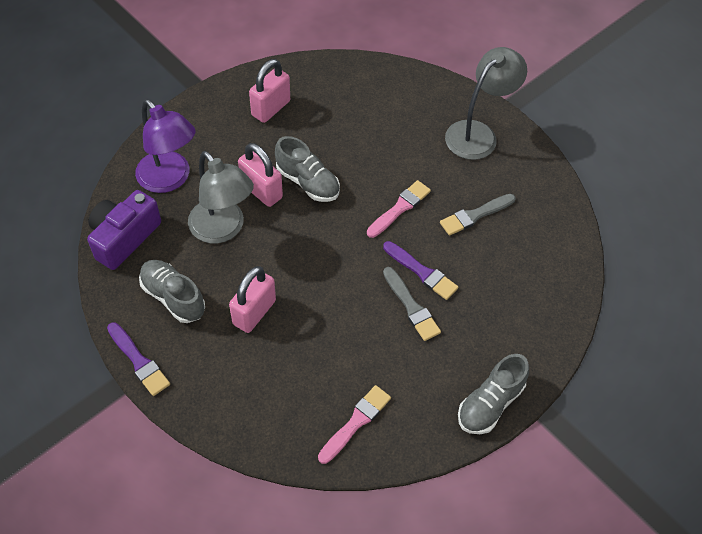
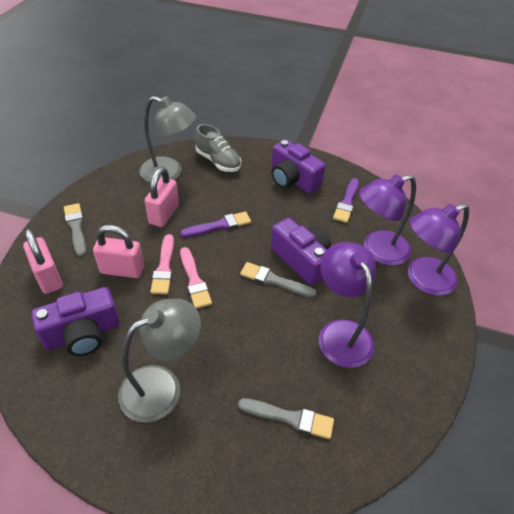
grey brush: [383,267,441,341] [440,194,516,236] = 2 -> [64,203,86,257] [238,398,334,439] [240,262,317,298] = 3
grey shoe: [139,260,205,323] [275,136,340,202] [458,354,529,434] = 3 -> [195,124,241,172] = 1
purple camera: [87,190,161,270] = 1 -> [31,287,120,356] [271,140,326,193] [271,218,331,285] = 3
purple lamp: [135,99,196,193] = 1 -> [319,242,376,368] [359,174,416,266] [408,204,469,296] = 3

